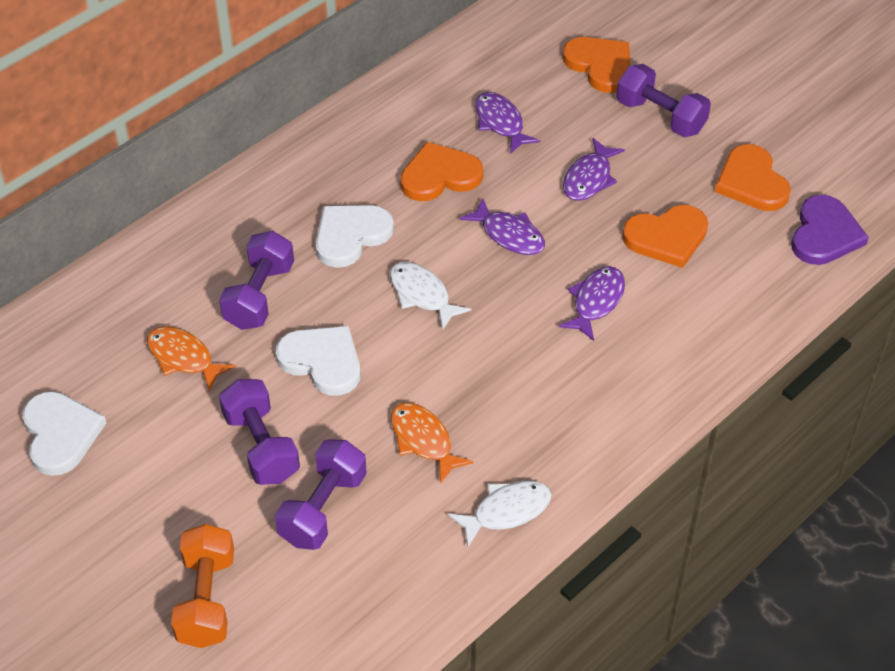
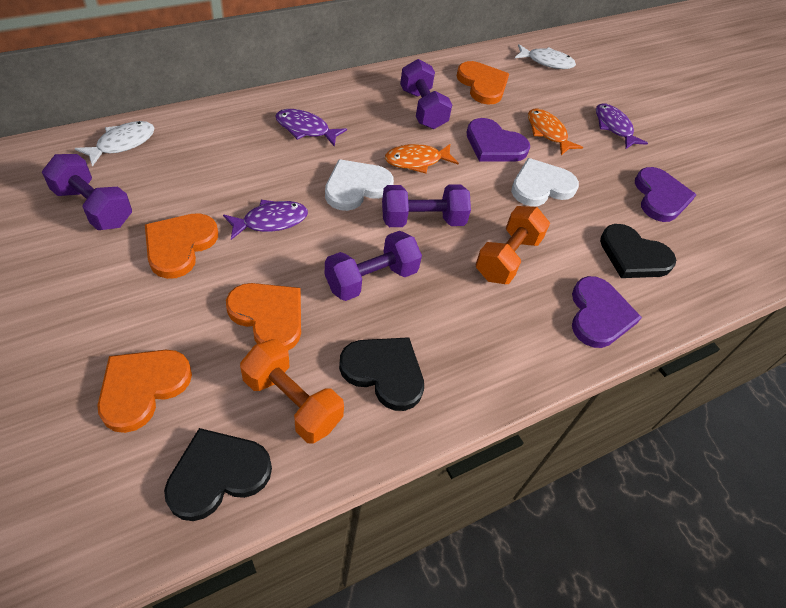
black heart: none = 0 -> [164,428,272,521] [339,337,424,411] [600,224,676,278] = 3
orange dumbbell: [171,524,234,648] = 1 -> [240,339,344,443] [475,206,550,284] = 2
purple fish: [460,198,545,255] [475,92,540,154] [559,266,625,341] [563,138,625,201] = 4 -> [223,200,308,240] [275,109,347,147] [596,103,648,149] = 3
purple heart: [791,195,869,265] = 1 -> [467,118,530,162] [572,276,642,348] [635,167,696,222] = 3
white heart: [22,391,106,476] [275,326,361,396] [315,205,394,268] = 3 -> [325,159,394,211] [511,158,579,206] = 2

